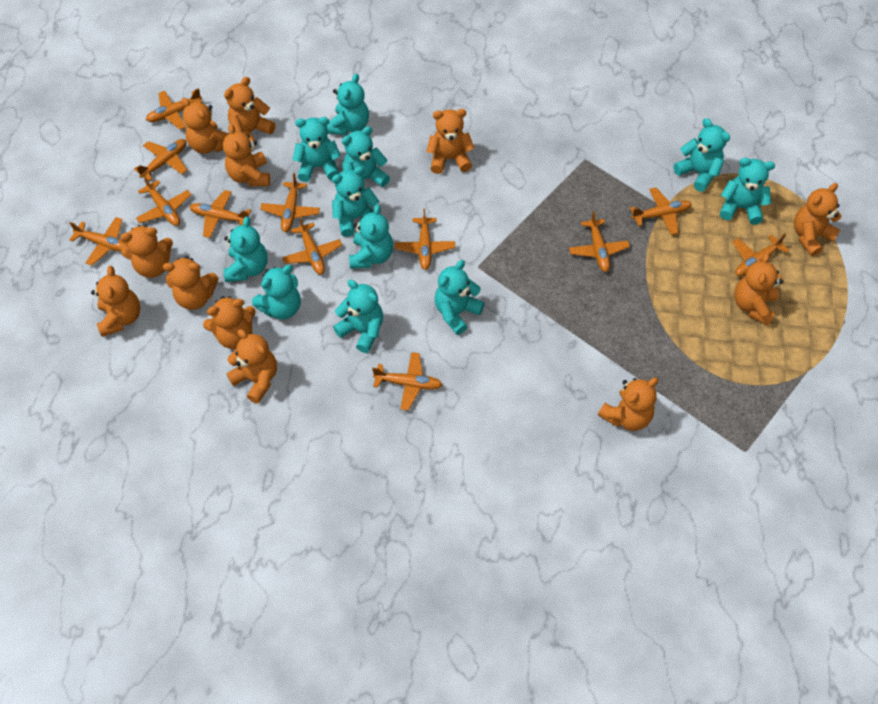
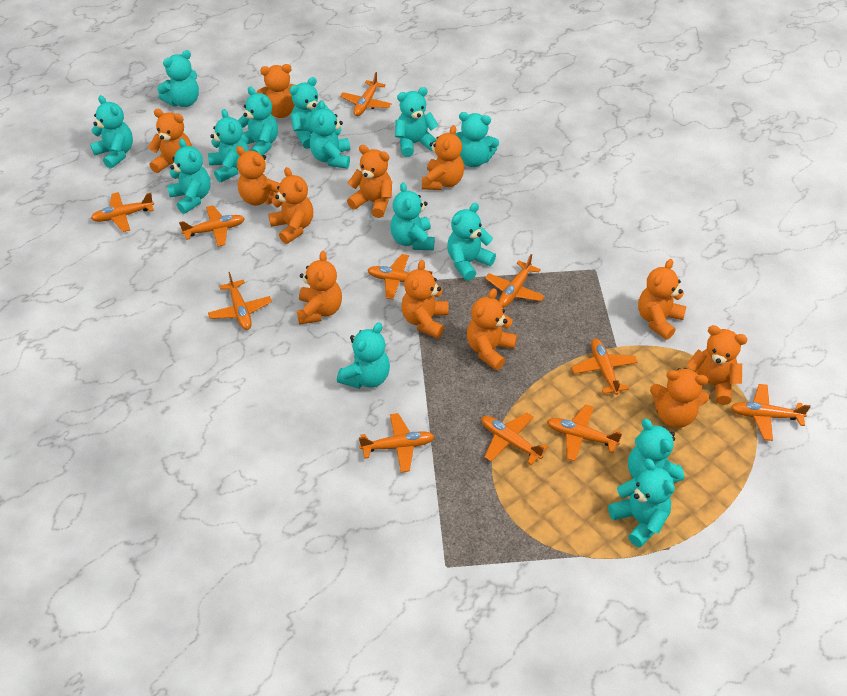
orange plane: [69,217,127,265] [134,139,187,181] [136,176,191,226] [146,88,202,130] [189,190,251,238] [260,173,320,232] [282,216,342,275] [372,352,442,410] [395,208,455,270] [569,211,630,272] [630,187,691,235] [733,233,789,279] = 12 -> [91,192,154,232] [179,205,245,247] [208,272,272,330] [340,72,392,116] [359,413,435,473] [367,254,432,300] [481,413,548,465] [485,254,545,308] [547,405,622,461] [571,339,638,395] [730,384,811,441] = 11
turquoise teddy bear: [223,217,268,282] [252,265,301,319] [292,117,341,182] [327,74,369,135] [332,166,380,237] [333,280,383,353] [342,126,390,190] [349,204,393,269] [435,260,485,335] [673,118,730,192] [720,158,775,225] = 11 -> [90,95,133,169] [157,50,199,107] [167,138,210,214] [208,109,249,182] [238,87,278,156] [289,77,331,149] [310,100,350,169] [337,322,390,389] [390,182,434,250] [395,87,439,157] [447,203,496,281] [455,112,499,167] [608,458,675,548] [628,419,684,483] = 14

